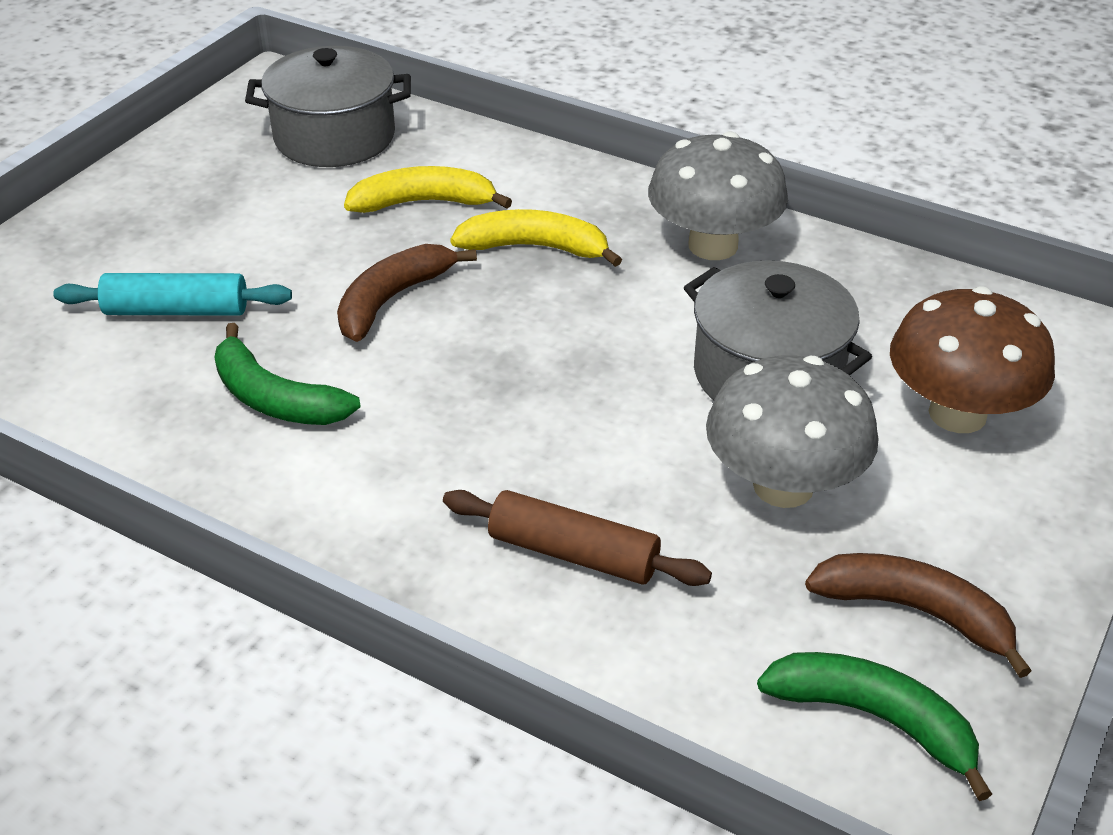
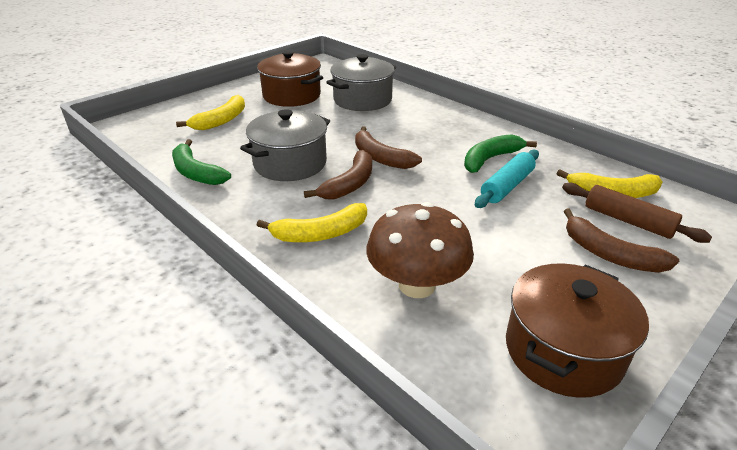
brown banana: [337,244,477,342] [805,553,1032,678] = 2 -> [304,150,372,200] [355,126,422,169] [564,209,679,273] = 3
brown pot: none = 0 -> [257,50,323,107] [506,263,649,398] = 2
grey mushroom: [648,131,788,260] [706,356,879,508] = 2 -> none = 0
yellow banana: [344,166,512,213] [450,209,622,267] = 2 -> [176,95,245,130] [257,203,367,242] [556,169,663,198] = 3

